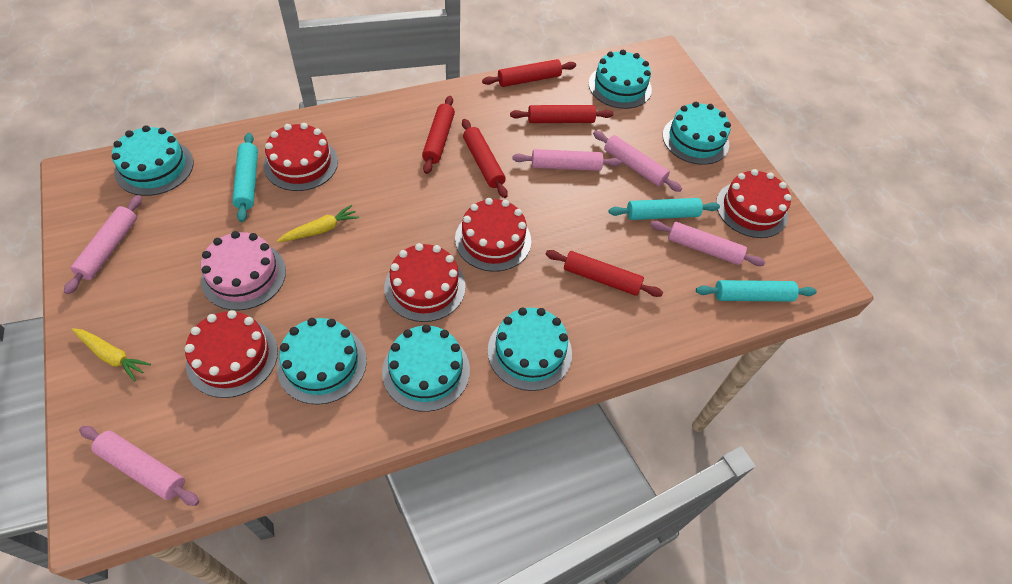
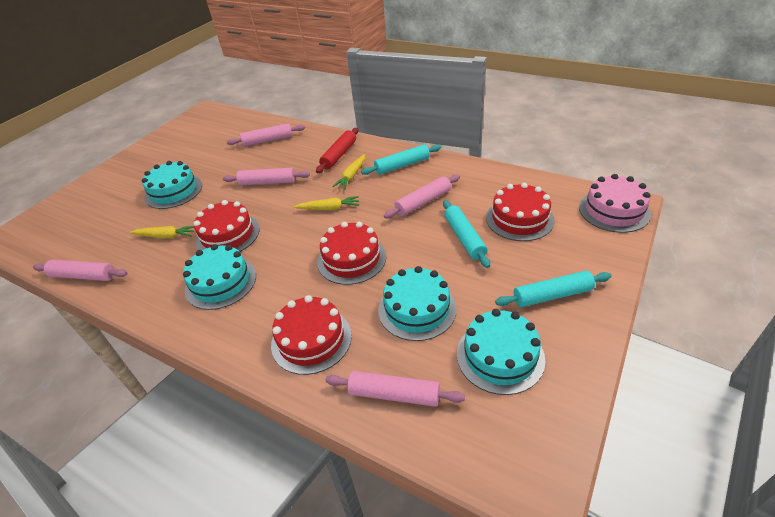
red cake: [185,310,278,398] [263,123,338,191] [384,243,466,322] [455,198,531,272] [716,169,792,238] = 5 -> [194,200,259,252] [271,295,352,375] [317,222,386,285] [486,183,554,241] = 4
red rolling pin: [422,96,455,174] [462,119,508,198] [482,59,576,87] [510,105,613,123] [545,250,663,297] = 5 -> [316,128,358,173] = 1
turquoise cake: [112,125,194,196] [277,318,367,405] [382,324,470,412] [488,307,572,391] [589,50,652,109] [663,102,731,165] = 6 -> [142,161,202,209] [183,244,256,310] [378,266,457,341] [457,309,545,395] = 4
yellow carrot: [71,328,151,381] [277,205,359,242] = 2 -> [130,226,194,238] [294,196,359,210] [332,154,365,189] = 3

